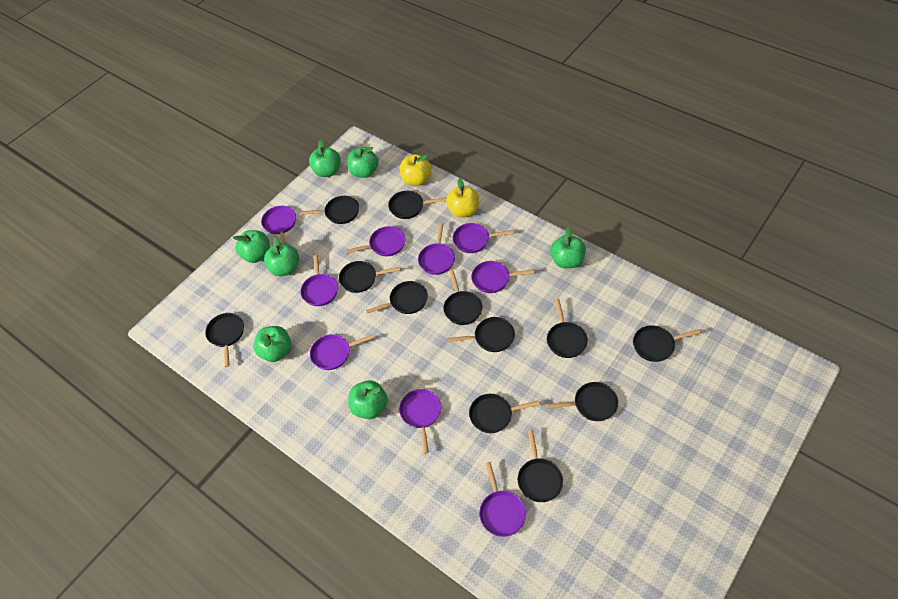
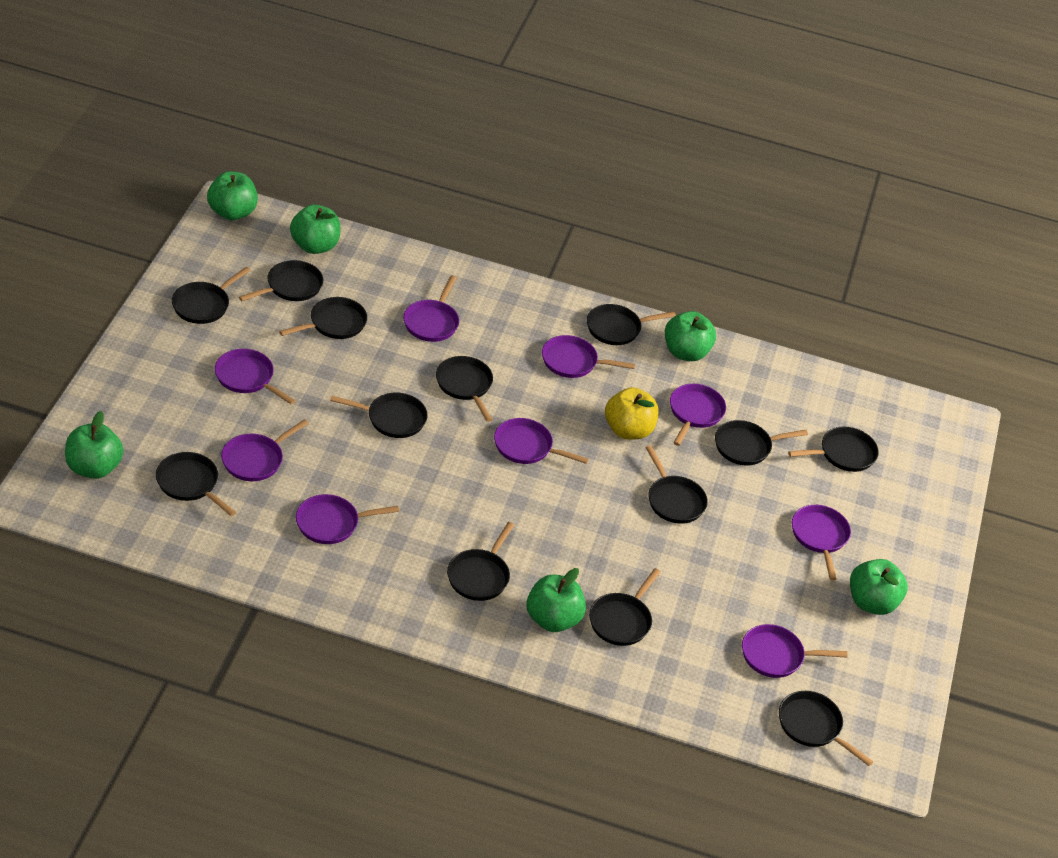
black pan: [205,313,244,367] [301,196,359,224] [339,261,401,293] [366,281,428,314] [388,191,446,219] [444,270,482,325] [448,317,515,352] [469,394,540,433] [518,430,563,502] [547,299,588,358] [547,382,618,421] [633,325,701,362] = 12 -> [156,452,236,516] [172,267,251,324] [239,260,323,301] [279,297,367,339] [330,393,428,438] [436,356,493,422] [447,522,514,601] [587,304,676,345] [589,568,661,646] [646,446,708,524] [715,420,808,466] [779,691,873,766] [788,427,879,472] = 13
green apple: [233,230,270,263] [253,326,291,362] [264,236,299,276] [309,139,341,177] [347,147,379,178] [348,380,388,419] [550,227,586,268] = 7 -> [65,411,124,479] [207,171,258,220] [290,204,340,254] [527,568,586,632] [665,311,716,361] [850,559,908,615] = 6
yellow apple: [400,154,432,186] [446,178,479,218] = 2 -> [605,387,659,440] = 1

